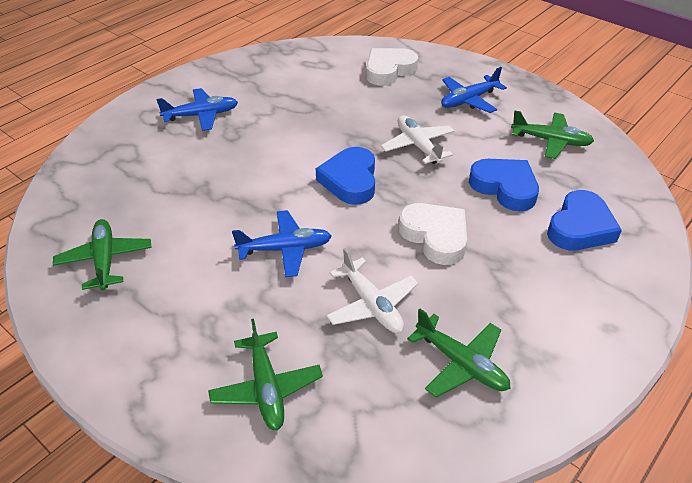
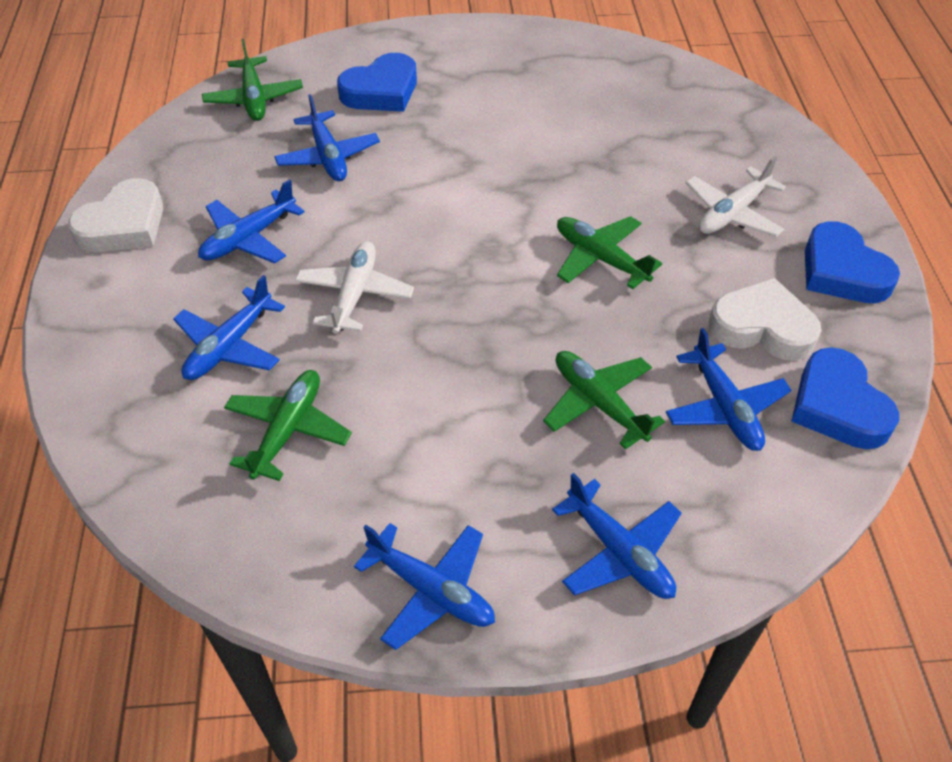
blue plane: [156,88,238,131] [232,210,332,277] [441,67,507,113] = 3 -> [173,275,285,380] [198,179,305,264] [274,94,380,181] [354,523,495,650] [552,473,682,599] [666,328,792,451] = 6

